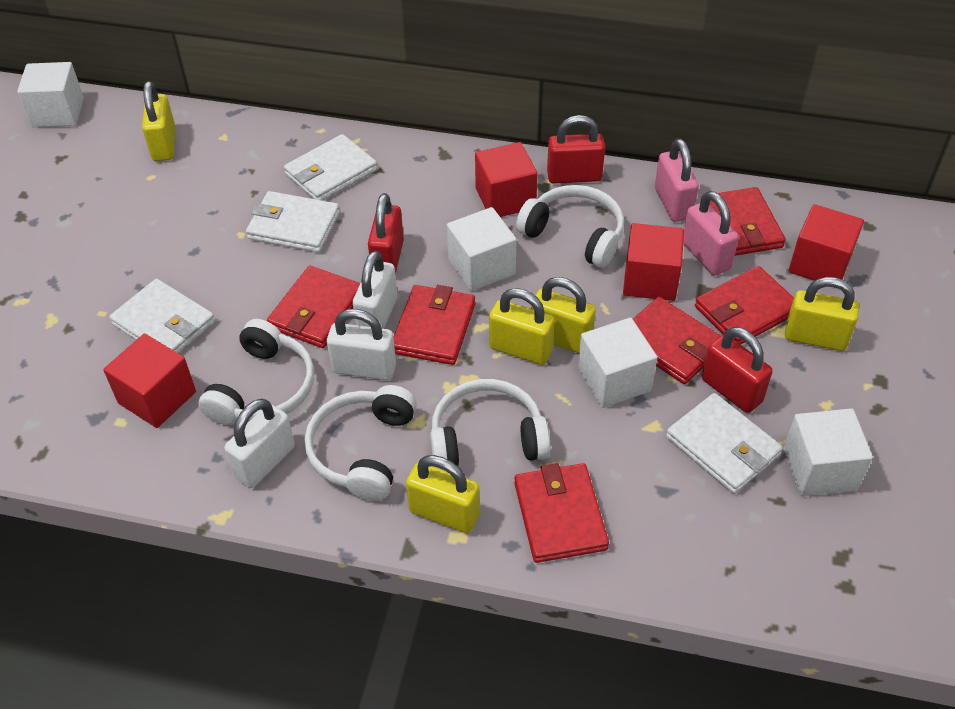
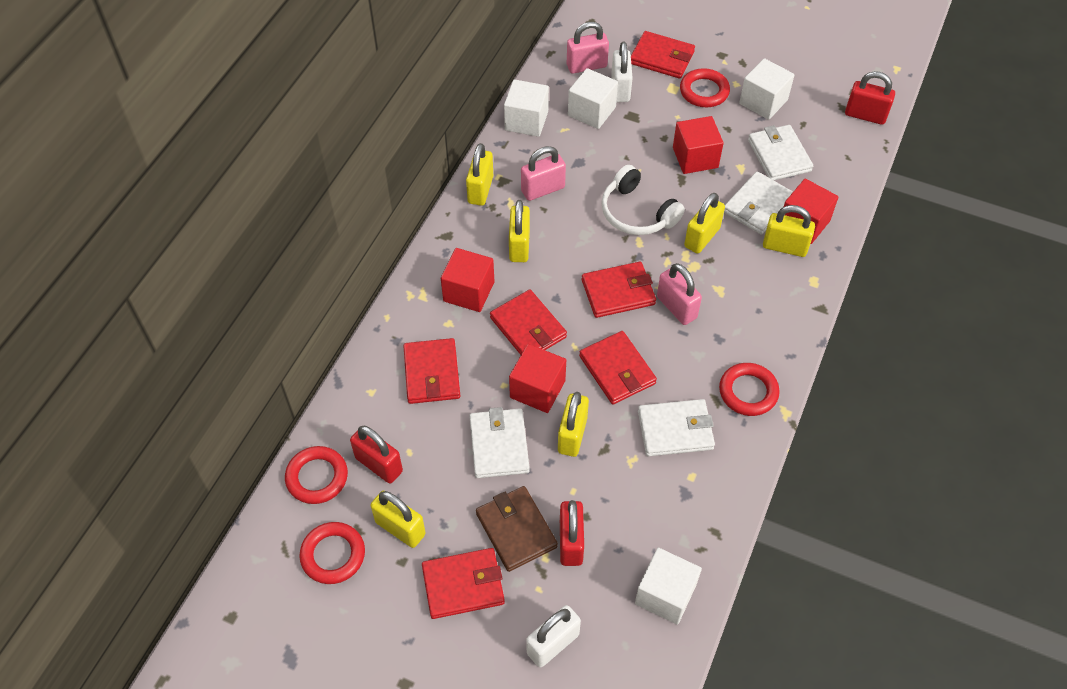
brown wallet: none = 0 -> [476,486,558,572] = 1
pink padlock: [655,139,699,222] [683,191,739,276] = 2 -> [521,146,566,201] [567,22,609,74] [657,263,702,325] = 3
red ring: none = 0 -> [285,446,348,504] [299,522,365,584] [680,68,730,107] [719,363,780,416] = 4
white headphones: [198,319,314,425] [305,385,417,501] [430,379,551,470] [516,185,624,268] = 4 -> [601,165,685,235] = 1
white padlock: [224,399,295,488] [327,309,396,380] [353,251,397,329] = 3 -> [526,605,581,667] [611,42,633,102] = 2
yellow padlock: [142,81,176,161] [406,455,480,533] [489,288,555,365] [531,277,596,353] [785,277,859,351] = 5 -> [371,491,426,548] [466,143,493,206] [509,200,530,262] [558,392,589,457] [684,193,725,254] [763,205,815,257] = 6

